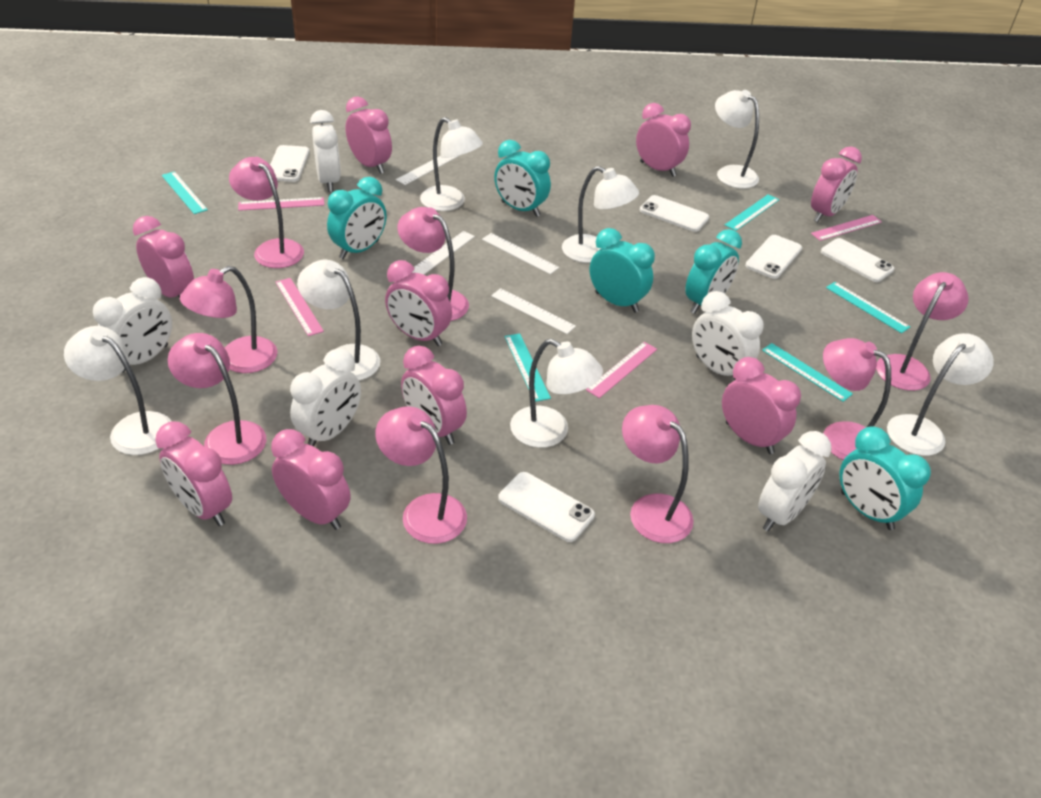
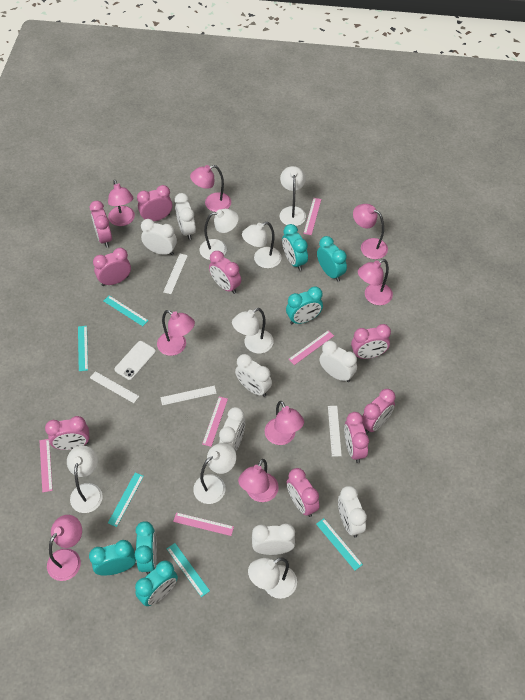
pink ruler: [238,197,324,211] [276,278,324,336] [586,342,657,398] [811,215,882,241] = 4 -> [39,439,53,492] [173,512,234,536] [202,397,228,447] [289,330,334,365] [303,198,321,235] = 5
turquoise clock: [327,177,387,259] [494,140,551,217] [590,228,655,313] [685,229,742,314] [839,426,931,530] = 5 -> [89,540,136,575] [135,521,157,574] [135,561,178,606] [282,224,308,271] [286,286,323,324] [317,236,347,282] = 6
white clock: [93,277,172,372] [290,348,361,447] [310,110,341,192] [692,291,764,380] [758,431,832,532] = 5 -> [141,219,177,255] [175,193,196,240] [219,407,245,452] [235,354,272,397] [252,523,295,555] [319,341,357,382] [338,486,367,537] = 7
white phone: [270,145,309,182] [498,472,595,542] [640,195,709,232] [745,235,802,279] [821,238,894,282] = 5 -> [114,341,156,380] = 1

